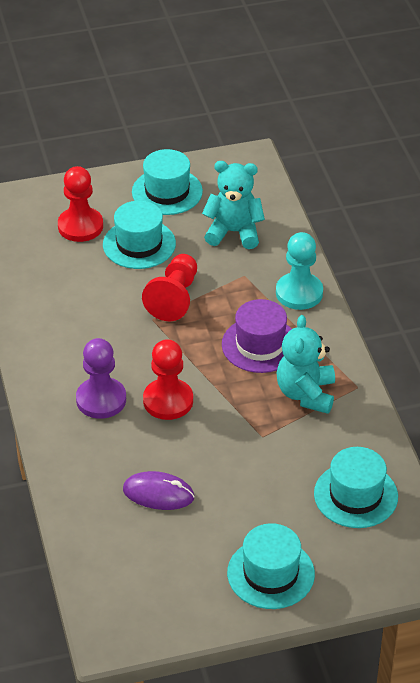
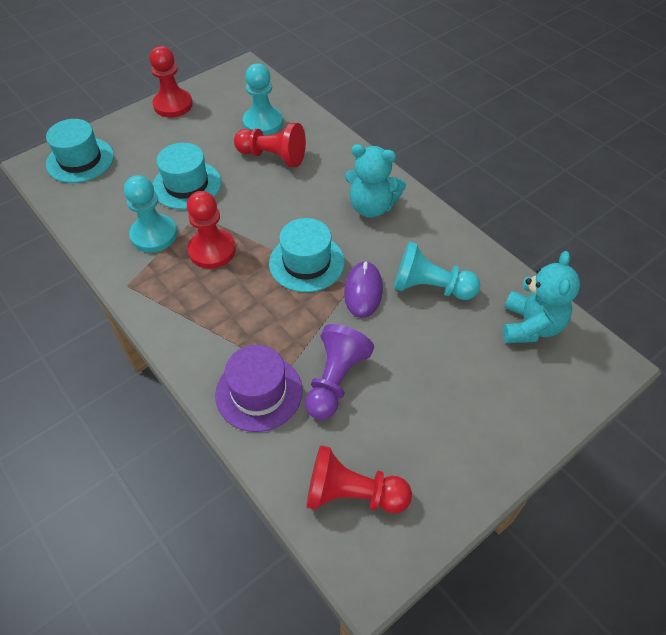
red pawn: [58,166,103,242] [142,254,197,321] [143,339,193,420] = 3 -> [149,46,193,117] [187,191,236,269] [234,123,306,167] [306,445,412,513] = 4
turquoise hat: [103,201,176,269] [132,149,203,215] [227,523,315,609] [314,447,398,528] = 4 -> [46,119,114,183] [153,143,221,210] [269,218,345,292] = 3
turquoise pawn: [276,232,323,310] = 1 -> [124,175,177,253] [243,63,283,135] [394,241,480,300] = 3

